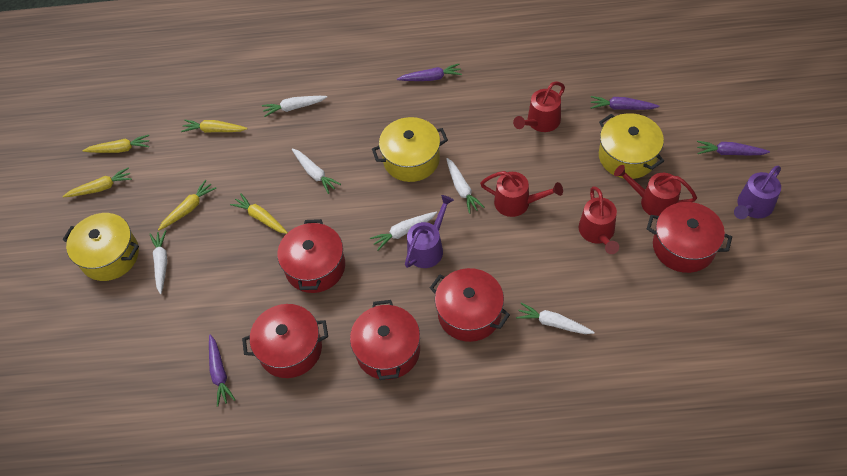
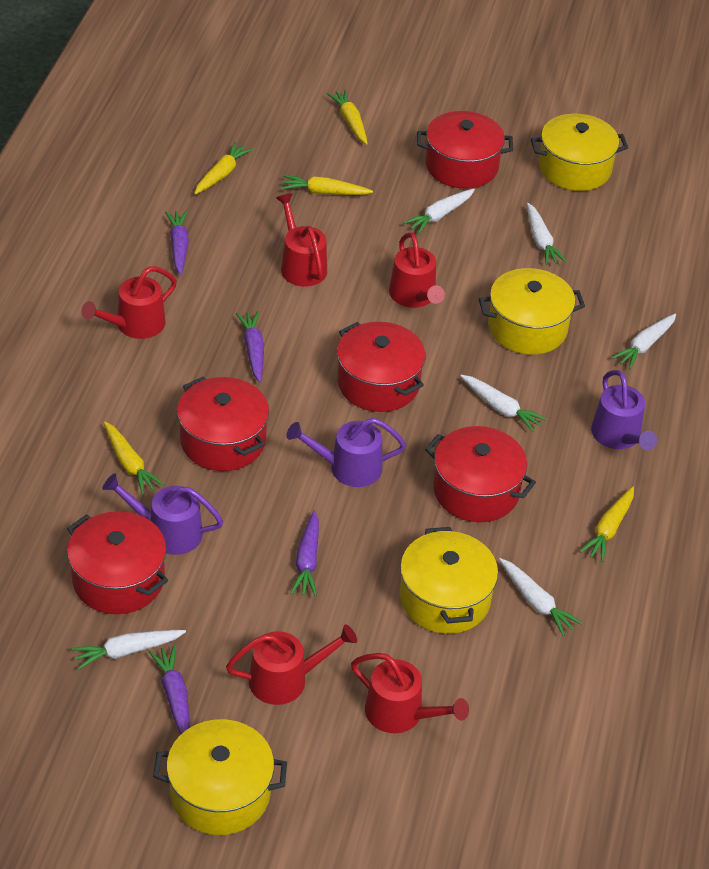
purple watering can: [405,195,454,268] [734,166,781,219] = 2 -> [102,474,223,555] [286,418,406,487] [591,370,657,450] = 3
red watering can: [480,171,563,217] [513,81,565,132] [579,186,619,254] [614,165,697,216] = 4 -> [81,266,177,339] [226,624,357,705] [276,193,327,287] [351,653,469,733] [389,232,445,308] = 5
yellow pot: [63,213,139,281] [372,117,448,182] [599,113,664,179] = 3 -> [153,719,287,835] [400,527,498,634] [479,268,585,355] [531,114,628,191] = 4

